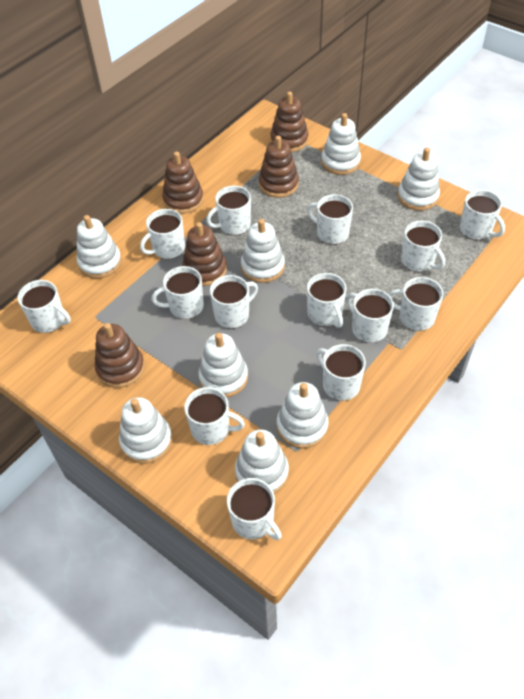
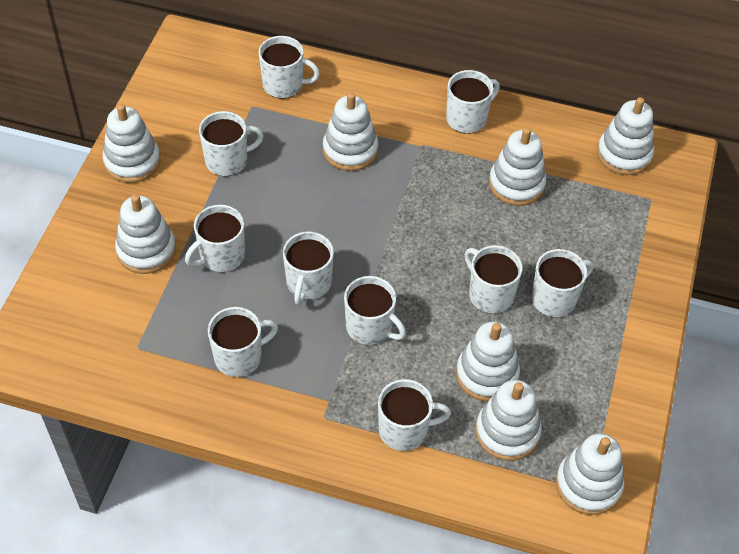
brown stacking toy: [95,323,145,388] [162,151,203,214] [182,222,227,286] [259,136,299,198] [270,91,308,152] = 5 -> none = 0
white mug: [18,280,71,333] [140,209,185,259] [152,266,204,319] [184,387,245,445] [206,186,251,235] [210,275,258,329] [227,478,282,540] [307,194,353,245] [307,273,347,328] [316,344,366,401] [346,289,394,343] [389,277,444,331] [401,221,445,272] [460,190,505,240] = 14 -> [185,205,245,272] [199,111,264,176] [208,307,278,377] [258,36,320,99] [283,231,334,305] [344,276,406,345] [378,379,451,451] [446,70,500,134] [465,245,523,313] [531,249,593,317] = 10

